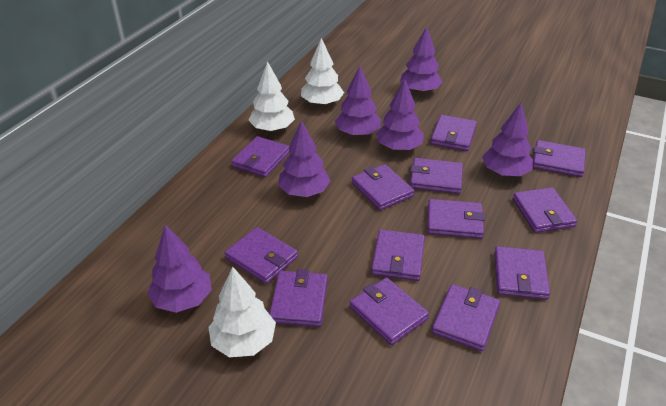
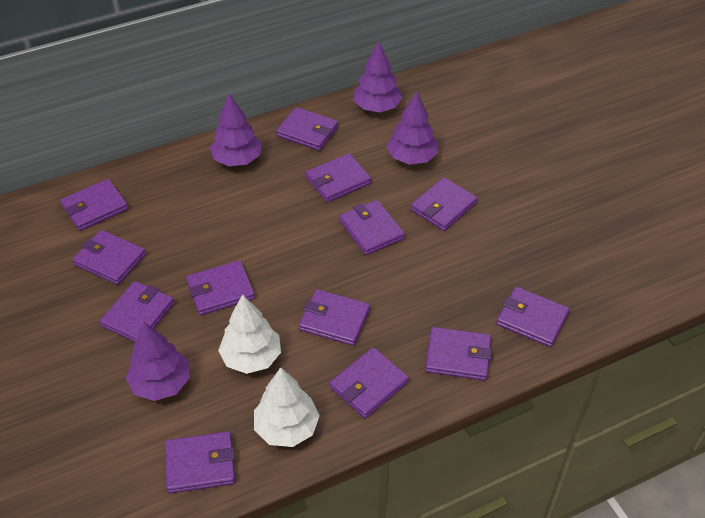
purple tree: [147,225,212,313] [278,121,331,197] [335,66,381,137] [376,79,424,151] [400,26,443,94] [482,103,533,176] = 6 -> [126,322,190,401] [210,94,262,166] [353,41,403,112] [386,91,438,165] = 4
white tree: [208,267,276,357] [248,61,295,132] [301,38,344,106] = 3 -> [218,294,281,374] [254,367,320,447] = 2

